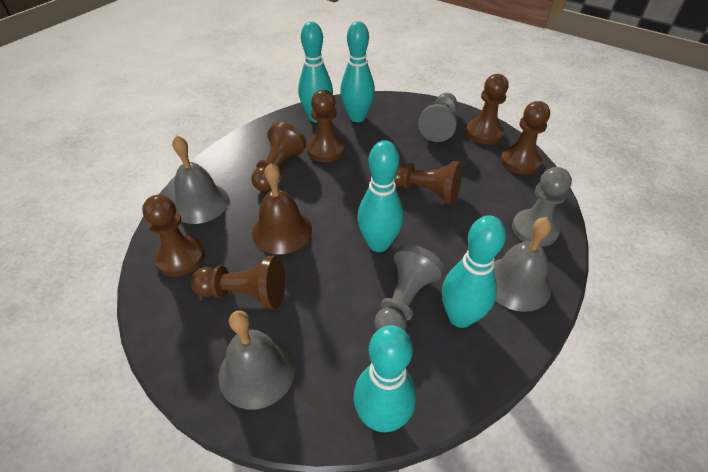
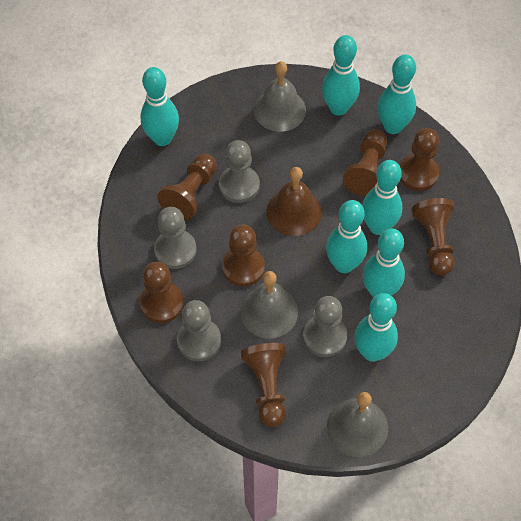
grey pawn: [374,245,444,331] [418,93,457,142] [512,167,572,247] = 3 -> [154,207,197,269] [177,300,221,361] [219,140,260,203] [303,296,347,357] = 4
turquoise bowling pin: [298,22,333,123] [340,21,375,122] [353,325,416,432] [357,140,404,252] [442,215,506,328] = 5 -> [140,67,179,146] [322,35,360,116] [326,200,367,273] [354,293,398,362] [362,160,402,235] [363,229,405,298] [378,54,416,134] = 7

